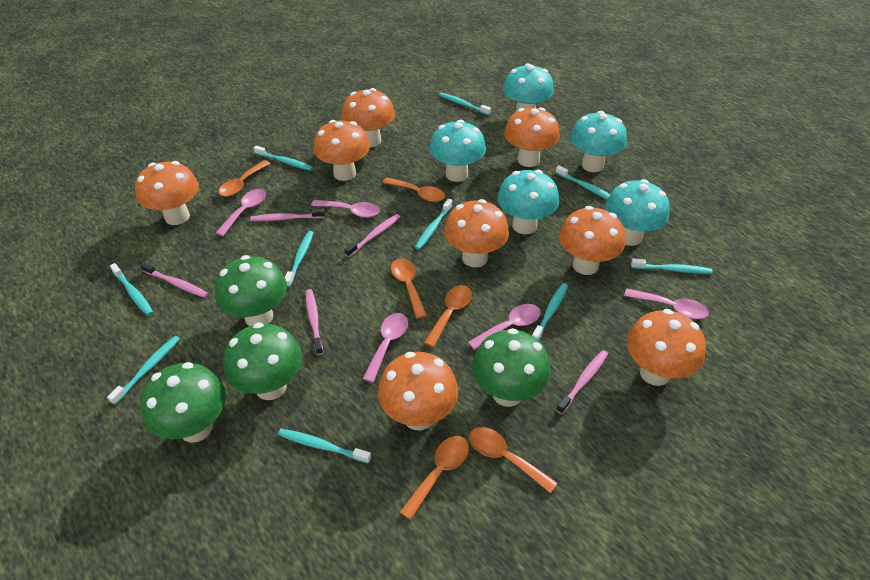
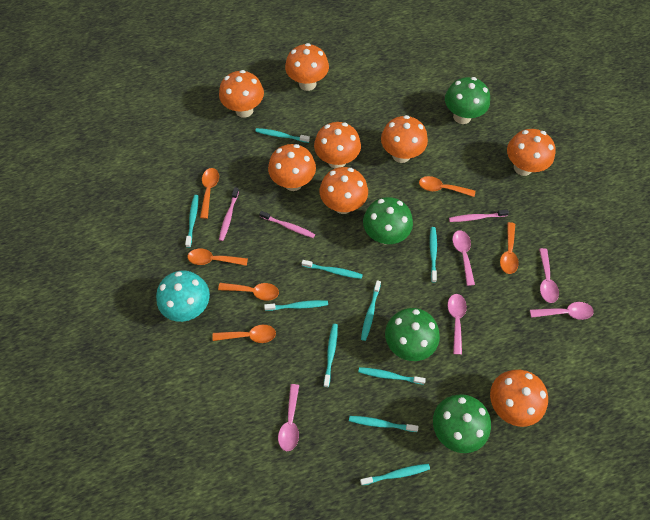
pink toothbrush: [140,262,208,298] [250,209,325,221] [306,289,323,355] [344,214,400,257] [556,350,608,414] = 5 -> [219,187,239,241] [259,211,315,238] [449,210,509,222] = 3
turquoise mushroom: [429,120,486,182] [497,170,559,234] [503,63,554,112] [570,111,627,172] [605,179,670,246] = 5 -> [156,270,210,322] = 1

